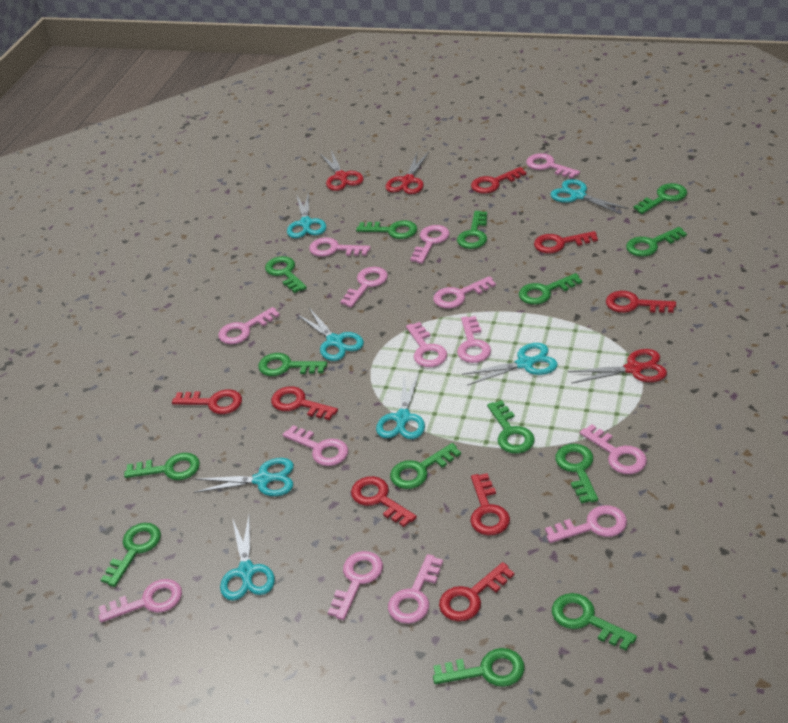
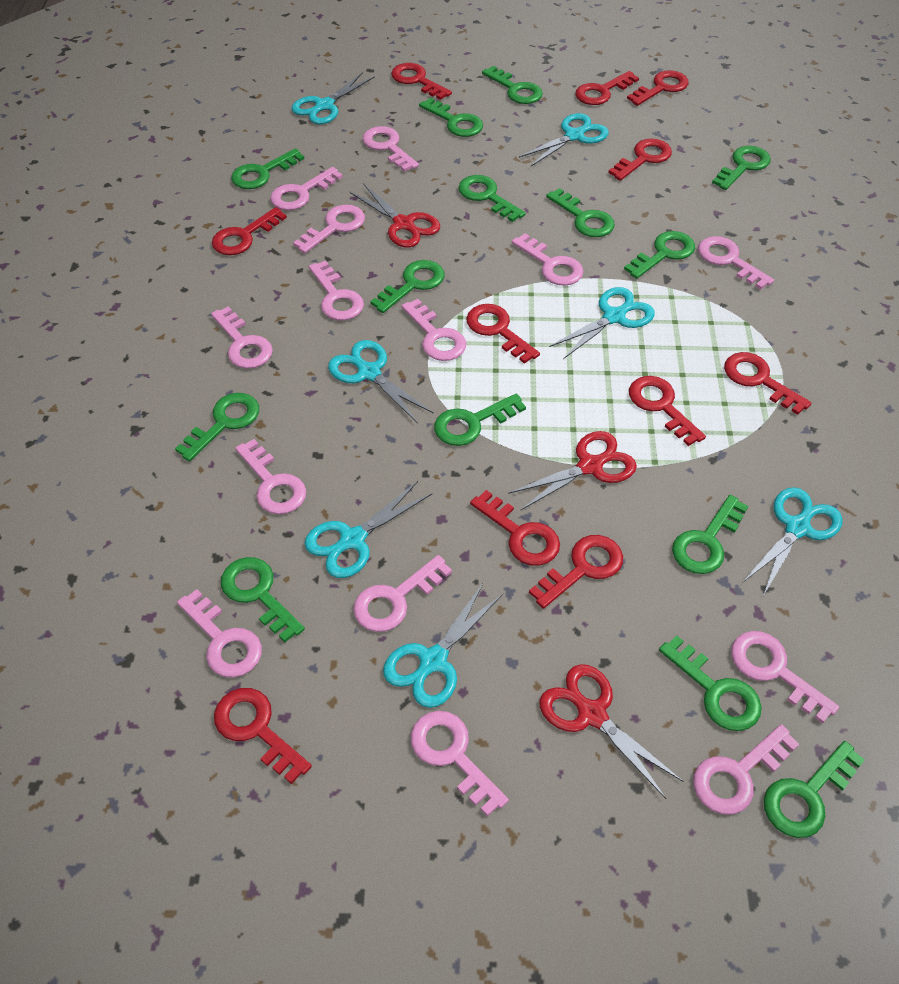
red key: [172,389,242,414] [271,386,338,420] [351,476,417,527] [439,562,514,621] [470,473,510,535] [471,167,527,194] [534,231,598,253] [606,291,676,313] = 8 -> [212,207,287,255] [214,688,312,784] [391,63,452,100] [466,304,540,364] [470,490,560,566] [529,535,623,609] [575,71,639,105] [608,139,672,181] [627,70,689,106] [629,376,706,446] [724,352,812,415] = 11

